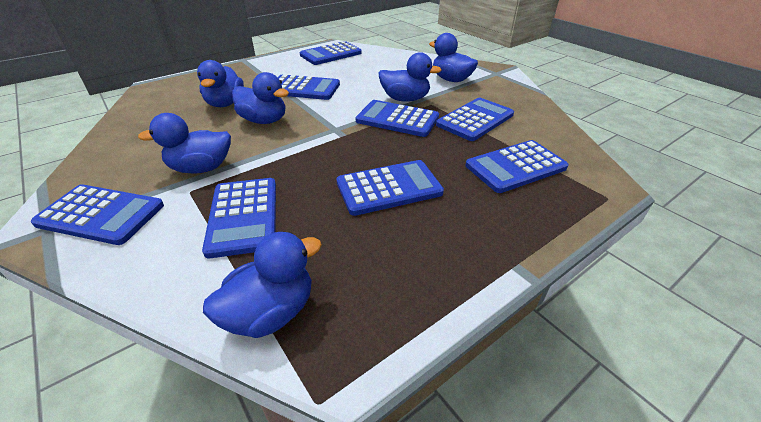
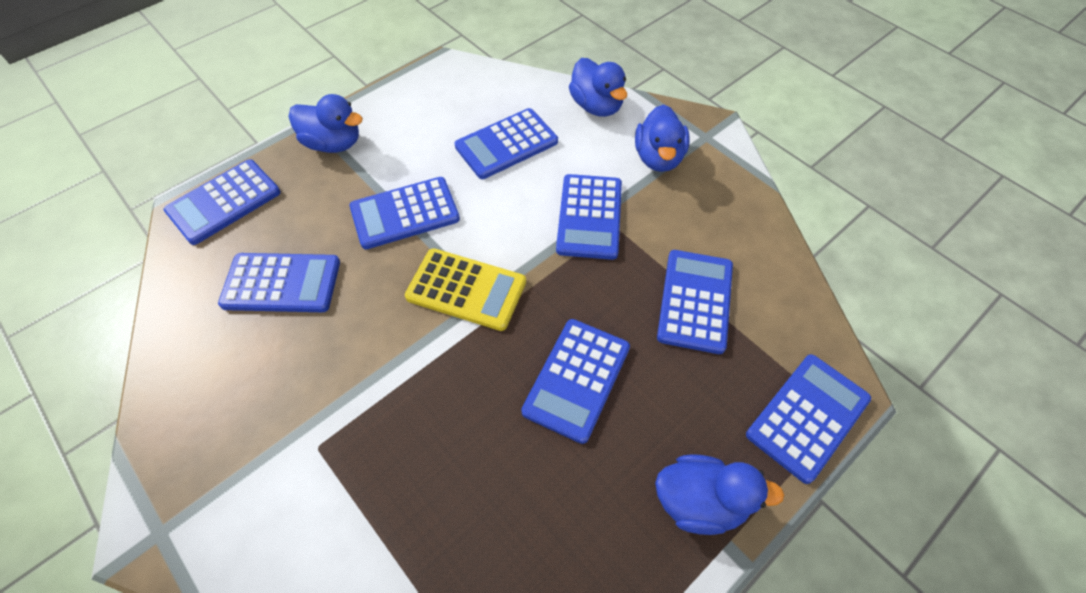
blue duck: [138,113,231,174] [197,60,244,107] [203,232,322,338] [232,72,289,124] [378,52,442,102] [429,33,478,82] = 6 -> [288,94,363,153] [569,58,627,117] [635,105,690,172] [655,454,784,535] = 4
yellow calculator: none = 0 -> [405,248,526,331] = 1

